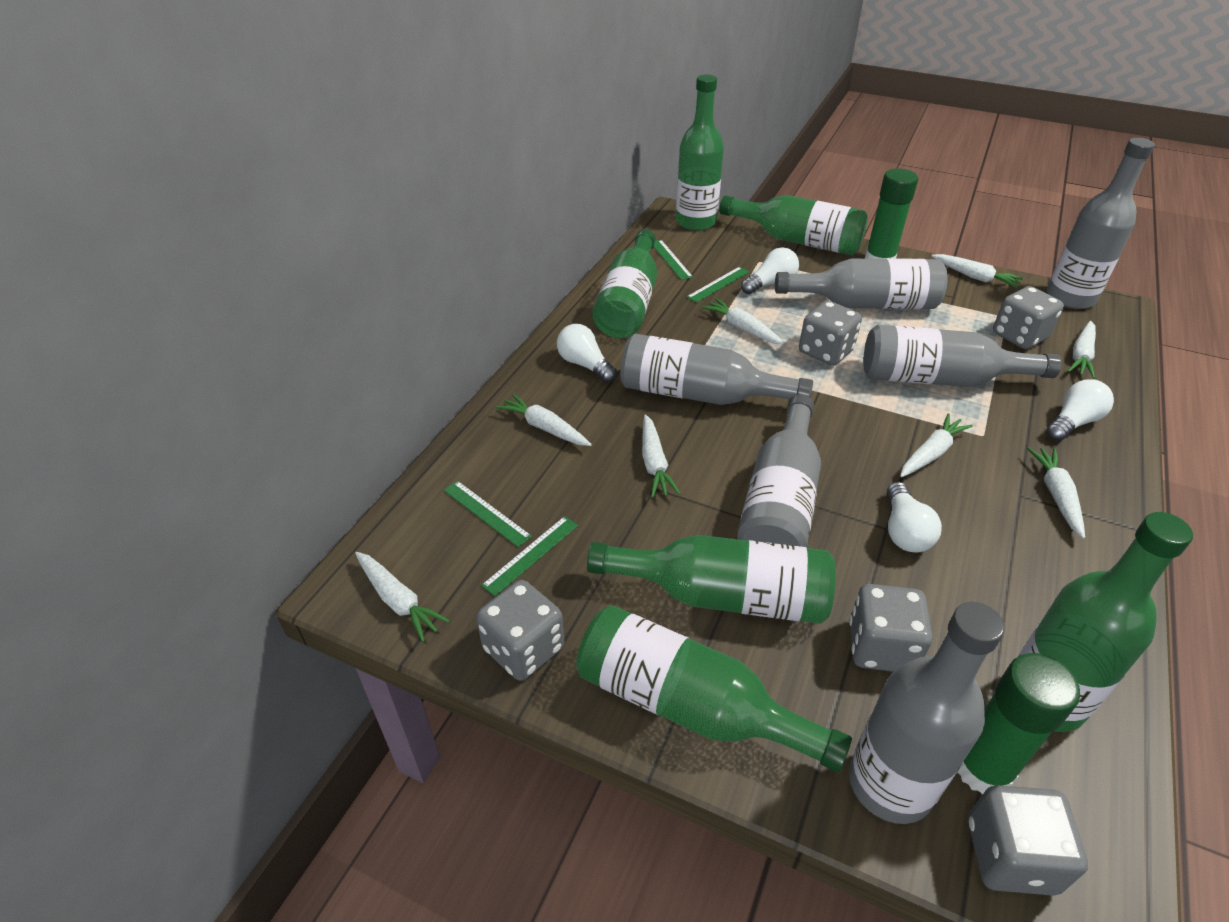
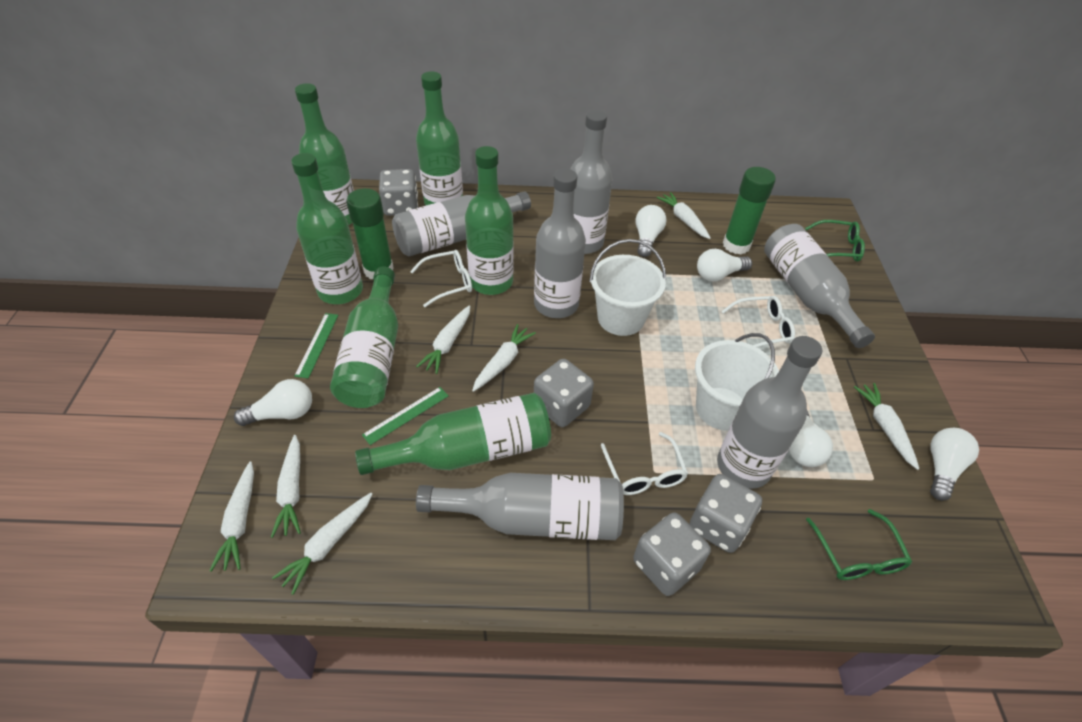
green glasses: none = 0 -> [805,220,865,262] [806,509,912,580] = 2
green ruler: [444,481,532,547] [481,516,578,596] [653,240,693,280] [687,267,749,303] = 4 -> [294,313,338,379] [362,387,449,445] = 2
grey dice: [476,580,564,681] [799,301,862,366] [849,584,933,672] [968,785,1088,896] [993,286,1064,349] = 5 -> [379,169,418,216] [534,359,594,427] [633,512,711,596] [689,474,762,553] = 4
white bucket: none = 0 -> [589,239,666,336] [695,333,779,431] = 2
white carrot: [355,552,450,642] [496,394,592,446] [642,415,681,498] [702,298,784,345] [900,413,973,477] [932,254,1024,289] [1027,447,1085,539] [1068,321,1096,379] = 8 -> [209,461,254,572] [271,435,301,538] [272,493,372,595] [416,305,470,374] [472,324,536,392] [656,192,711,239] [854,383,919,470] = 7
white glasses: none = 0 -> [410,250,472,307] [601,432,688,495] [721,296,795,347] = 3
white light bulb: [557,324,617,383] [741,247,799,294] [887,482,942,553] [1046,379,1114,441] = 4 -> [234,379,312,426] [635,205,666,257] [697,249,752,282] [789,411,833,467] [930,428,979,501] = 5

